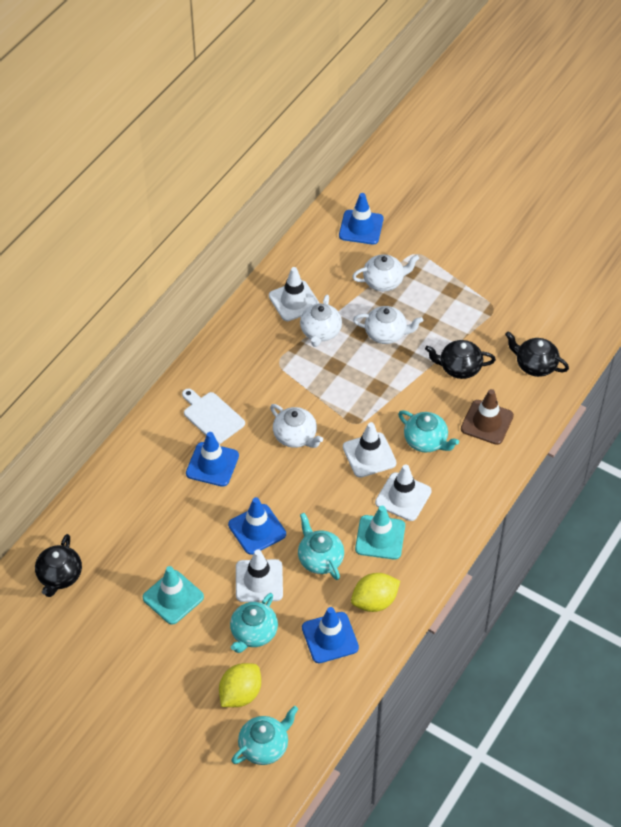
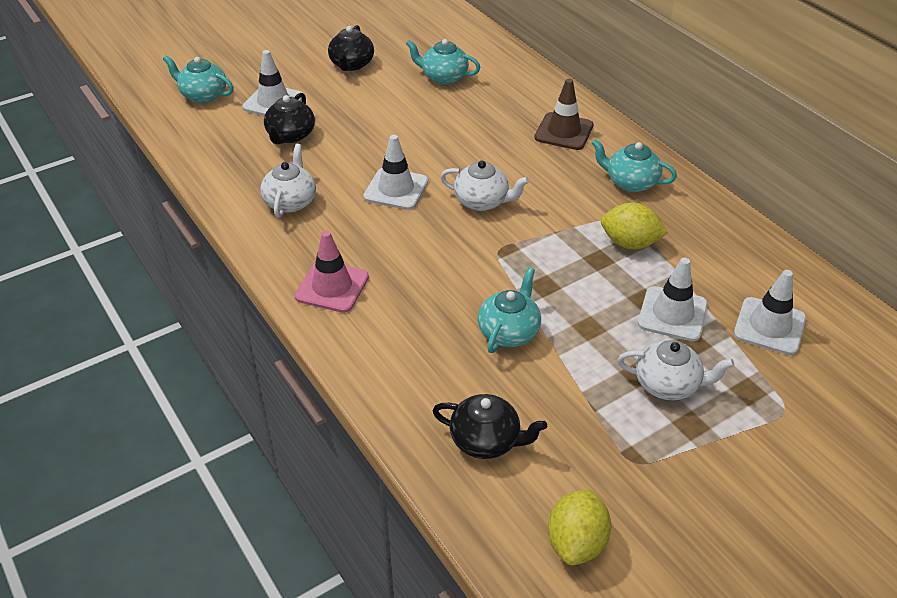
blue traffic cone: [186,432,239,487] [228,497,286,555] [302,607,359,663] [339,193,383,245] = 4 -> none = 0
pink traffic cone: none = 0 -> [295,231,369,313] = 1
turquoise traffic cone: [143,566,204,625] [355,506,405,560] = 2 -> none = 0
white cutting board: [182,388,245,444] = 1 -> none = 0
white teapot: [270,404,323,448] [300,295,342,347] [352,254,419,291] [353,306,423,344] = 4 -> [260,144,316,218] [440,160,529,211] [618,340,734,400] = 3

